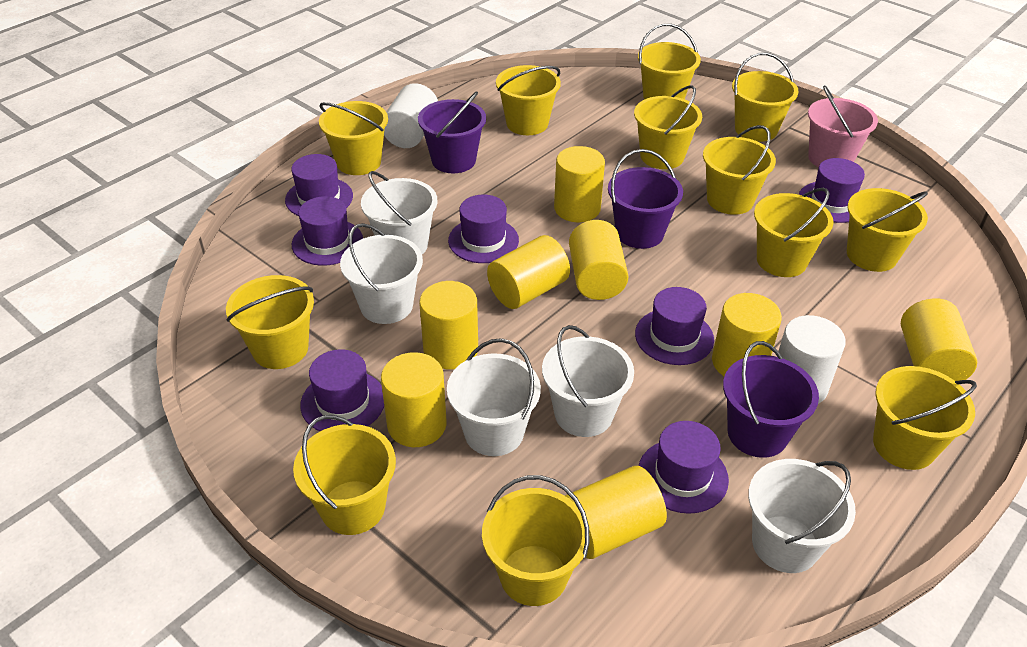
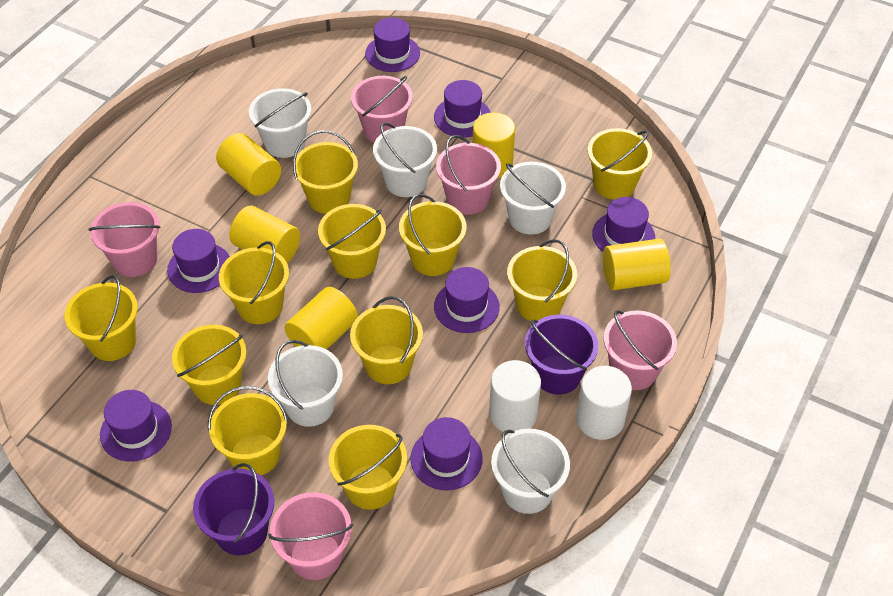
pink bucket: [808,85,878,167] = 1 -> [88,202,161,277] [268,492,353,580] [351,76,413,143] [436,135,501,215] [603,310,677,390] = 5
purple bucket: [418,91,486,173] [608,149,683,249] [723,341,819,458] = 3 -> [193,463,274,555] [525,315,598,395] = 2
yellow bucket: [226,275,314,369] [293,415,396,535] [319,101,388,175] [482,475,590,606] [496,65,561,135] [634,85,702,169] [638,23,701,100] [703,125,776,215] [732,52,799,142] [754,188,834,277] [847,188,928,272] [873,366,977,470] = 12 -> [65,275,138,361] [172,325,246,405] [208,386,288,475] [219,241,289,324] [293,130,358,214] [318,204,386,279] [329,425,407,510] [350,296,423,384] [399,194,467,276] [507,240,577,321] [587,128,652,200] = 11
yellow cylinder: [381,352,447,447] [419,281,478,369] [487,235,570,309] [554,146,605,222] [565,466,667,559] [569,220,629,300] [712,293,782,377] [901,298,977,381] = 8 -> [216,133,281,196] [230,206,300,263] [285,287,358,350] [473,112,515,178] [603,239,671,290] = 5

